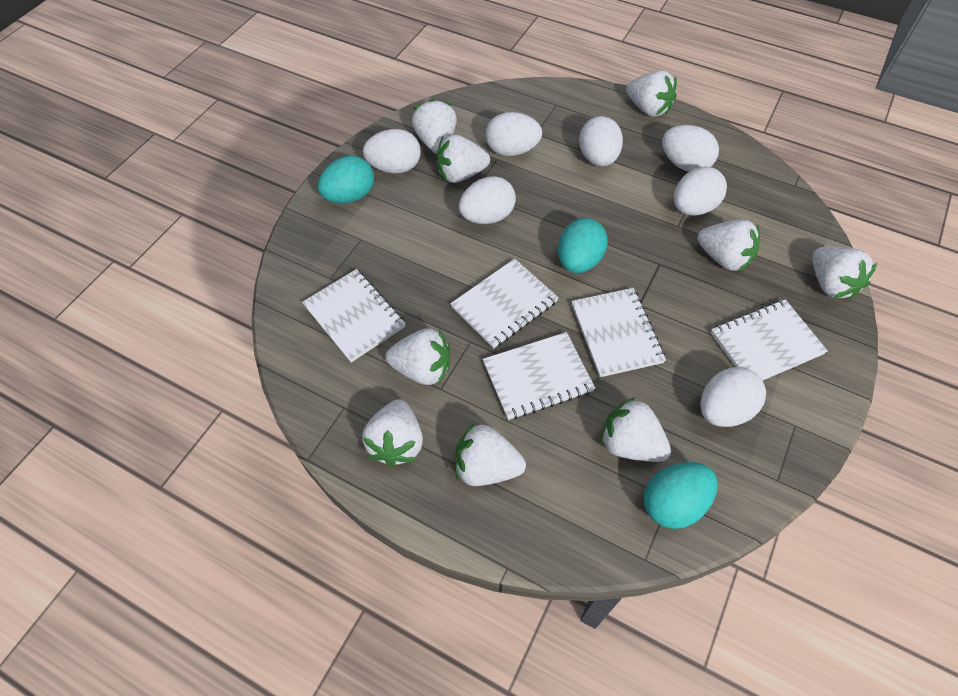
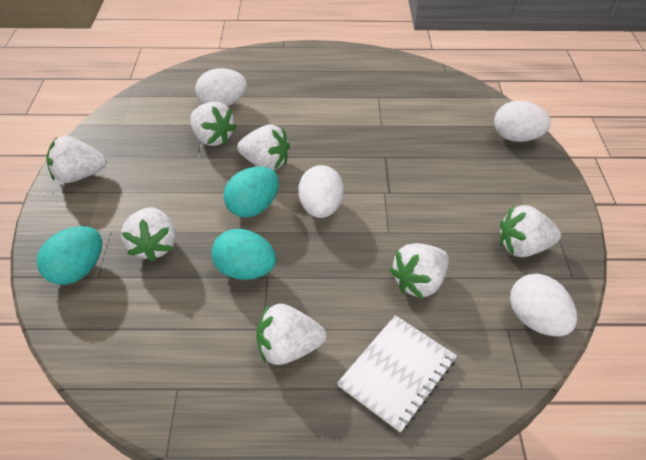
white egg: [363,129,421,173] [459,176,516,224] [486,112,542,156] [579,116,623,167] [662,125,719,172] [674,166,727,216] [700,367,766,427] = 7 -> [195,68,247,106] [298,165,344,218] [494,101,551,142] [510,274,577,336] = 4
white notebook: [302,269,406,362] [450,259,559,349] [483,332,595,420] [571,288,666,377] [711,299,828,381] = 5 -> [337,315,457,433] = 1
white strawberry: [362,399,423,467] [386,328,450,385] [412,99,457,154] [436,134,490,183] [455,423,526,486] [600,397,671,462] [626,70,677,117] [697,219,760,272] [812,247,877,300] = 9 -> [46,136,107,183] [121,208,176,262] [190,102,237,146] [237,125,290,171] [256,304,326,365] [389,243,449,299] [500,205,561,257] = 7

